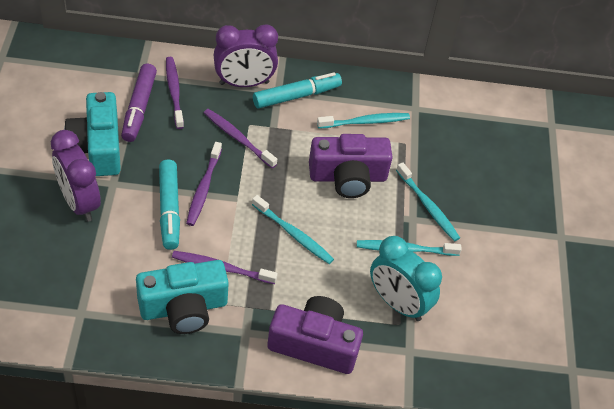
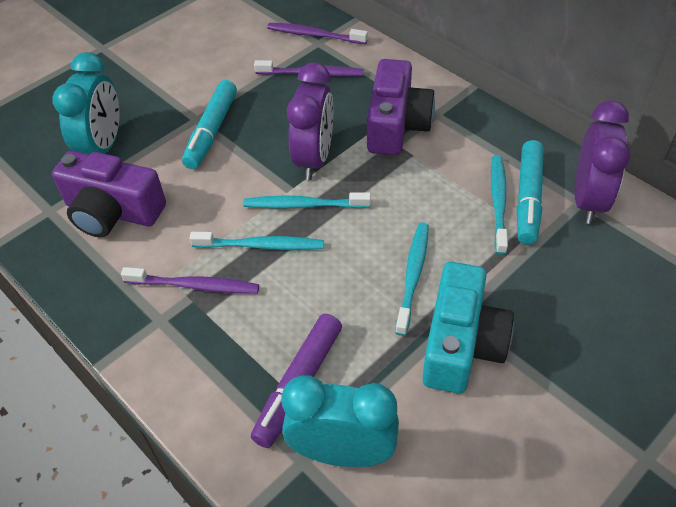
purple toothbrush: [166,57,184,129] [172,251,278,284] [186,142,222,226] [204,109,277,168] = 4 -> [121,267,259,294] [254,60,364,77] [267,23,368,44] = 3
turquoise camera: [64,92,121,176] [136,260,229,334] = 2 -> [422,262,514,394] = 1
turquoise clock: [370,236,442,321] = 1 -> [52,52,120,155] [281,375,399,467] = 2

